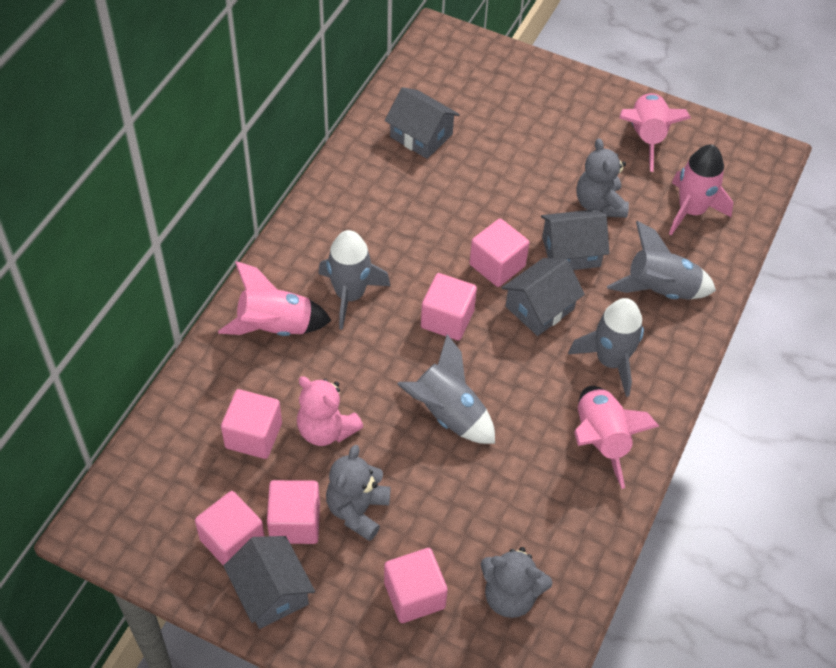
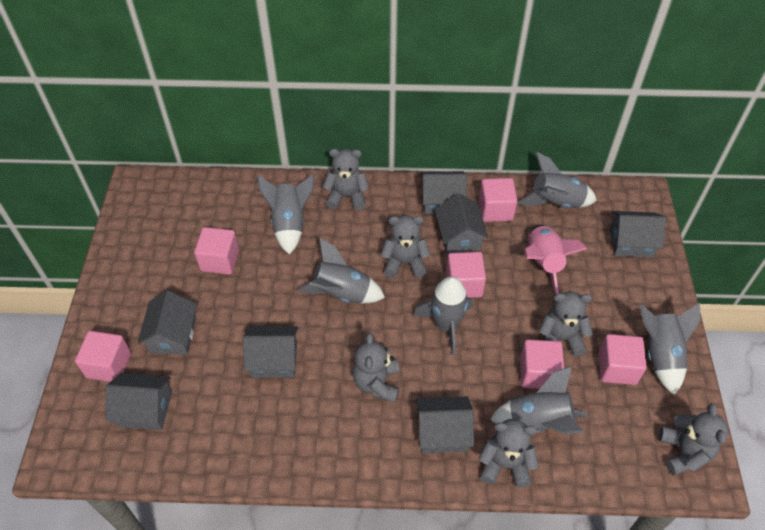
grey house: [223,536,315,629] [385,87,460,159] [502,258,585,336] [541,209,610,270] = 4 -> [105,373,172,430] [138,291,197,355] [243,326,298,378] [416,396,474,453] [421,171,467,215] [435,193,488,254] [610,211,666,258] = 7
grey rocket: [318,230,390,330] [397,334,495,444] [568,298,644,397] [607,221,716,300] = 4 -> [257,174,315,255] [297,238,385,304] [414,276,472,355] [490,366,588,434] [517,152,597,208] [640,303,700,395] = 6
grey teddy bear: [326,445,391,541] [480,547,553,618] [577,138,629,218] = 3 -> [323,149,369,210] [353,333,399,403] [381,215,430,278] [479,419,539,488] [539,291,593,356] [659,403,729,475] = 6
pink rocket: [218,261,332,336] [574,386,659,489] [620,93,691,172] [669,145,733,235] = 4 -> [524,225,587,294] = 1
pink teddy bear: [297,376,363,446] = 1 -> none = 0

